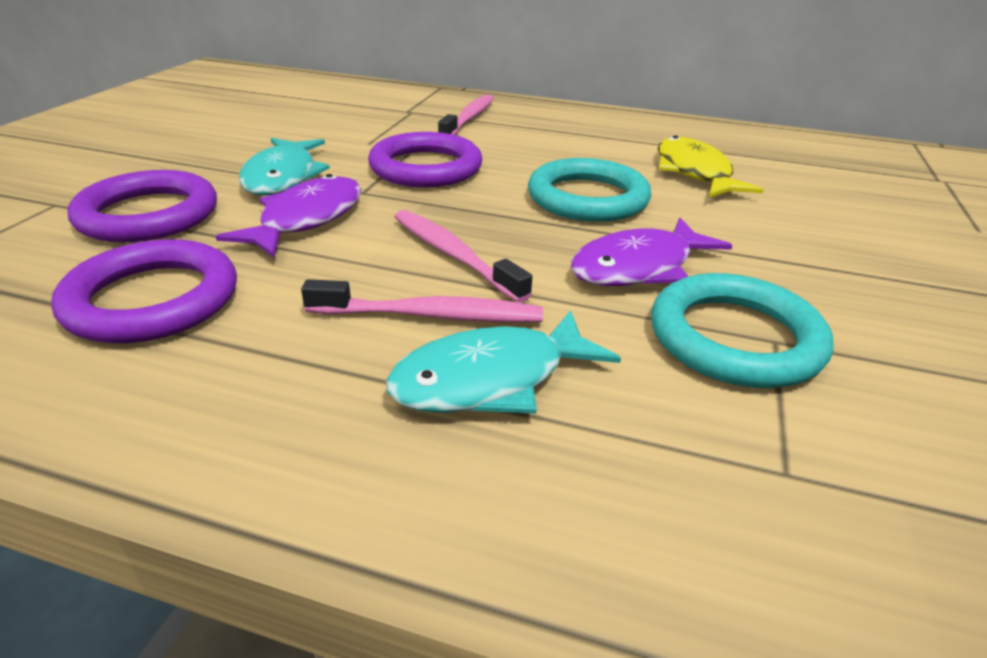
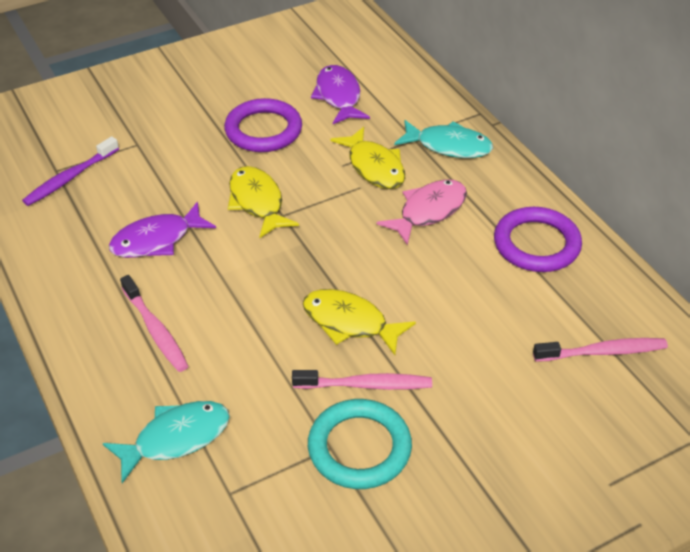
pink fish: none = 0 -> [376,179,467,245] = 1
purple ring: [51,239,237,343] [67,170,217,242] [368,132,482,187] = 3 -> [224,98,302,152] [494,207,582,272] = 2
purple toothbrush: none = 0 -> [22,136,119,206] = 1
turquoise ring: [528,158,651,222] [651,273,834,388] = 2 -> [308,399,412,489] = 1
yellow fish: [658,136,763,197] = 1 -> [228,166,299,239] [303,289,416,355] [330,127,405,189] = 3

